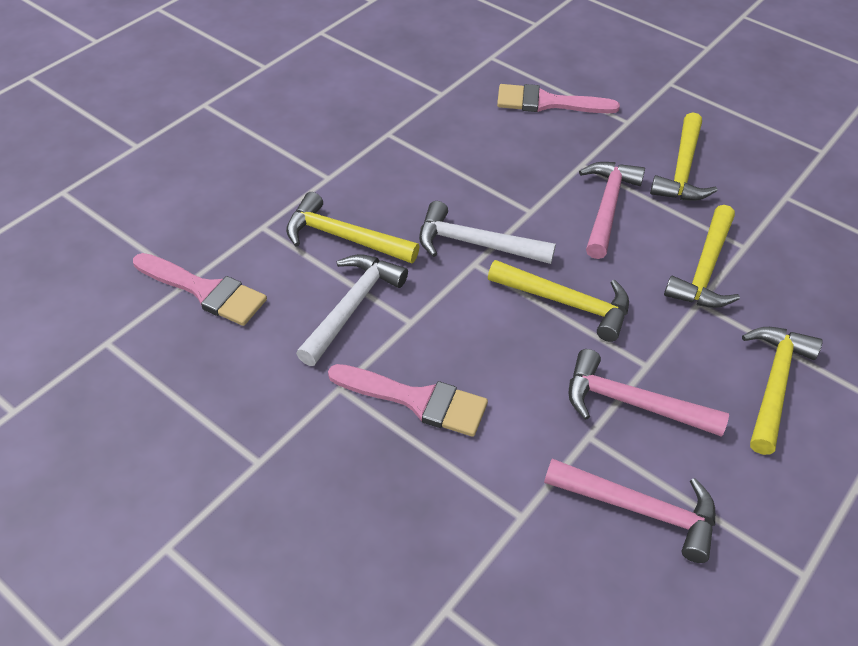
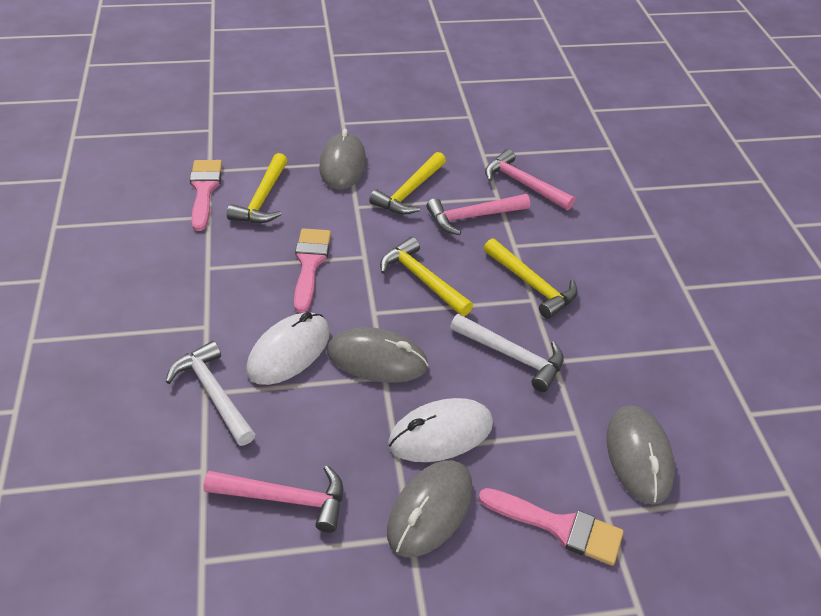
grey mouse: none = 0 -> [319,129,366,190] [327,327,428,383] [387,460,473,557] [607,406,675,505] = 4
white mouse: none = 0 -> [246,312,330,385] [388,398,493,462] = 2
yellow hammer: [286,192,420,263] [488,260,629,342] [650,112,718,201] [664,205,740,308] [742,327,822,455] = 5 -> [227,153,288,223] [369,152,446,215] [380,237,473,316] [484,238,577,319] = 4

